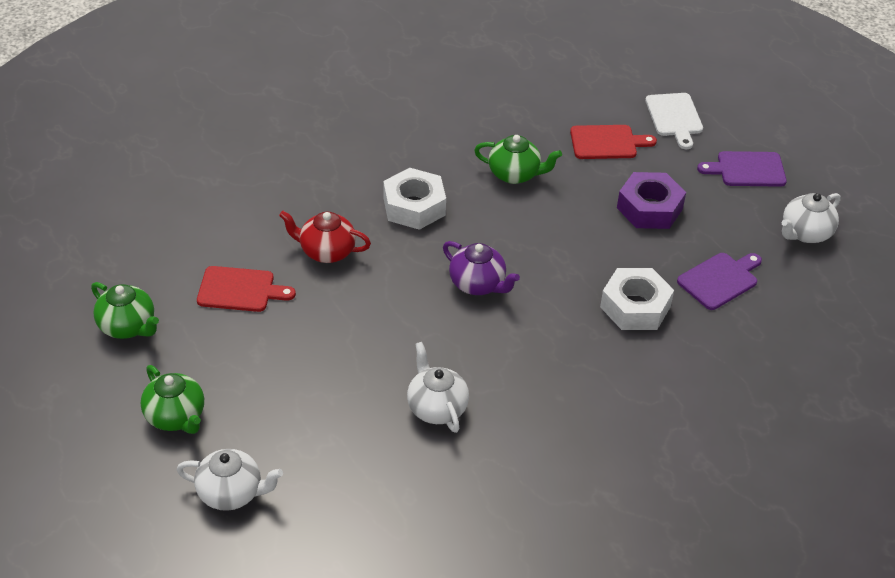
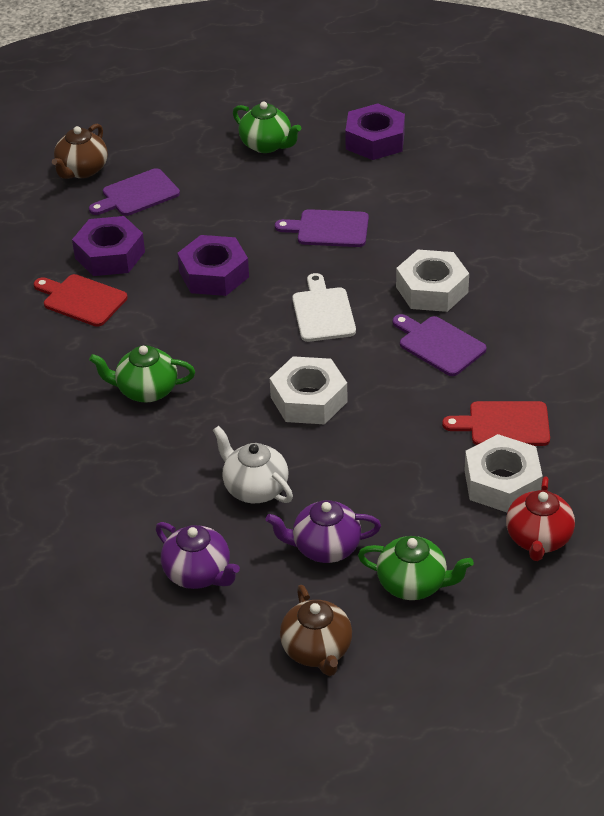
brown teapot: none = 0 -> [52,124,108,179] [280,585,352,676] = 2
purple cutting board: [677,253,762,310] [697,151,787,187] = 2 -> [89,168,180,216] [275,209,369,247] [393,314,487,376] = 3
purple nut: [617,172,686,229] = 1 -> [72,216,145,276] [177,235,249,296] [345,104,405,160] = 3
purple teapot: [443,241,520,295] = 1 -> [155,522,240,589] [266,500,381,563] = 2
white nut: [383,168,446,230] [600,268,674,330] = 2 -> [270,356,347,424] [396,250,469,312] [464,434,543,512] = 3
white teapot: [177,449,283,511] [407,342,469,433] [782,193,841,243] = 3 -> [213,426,293,503] = 1

